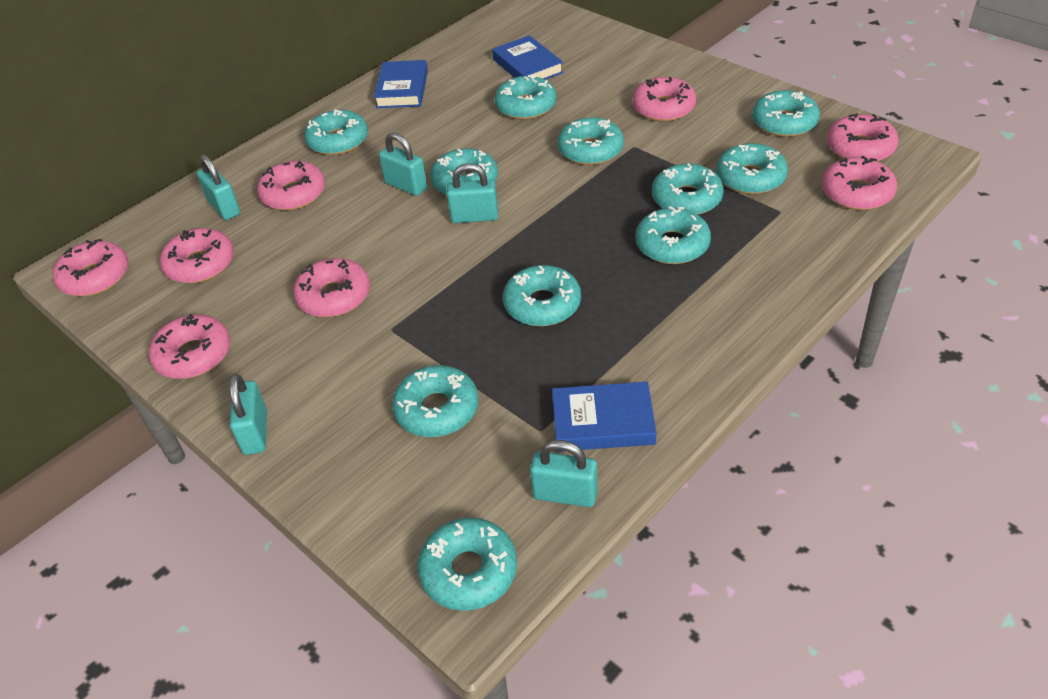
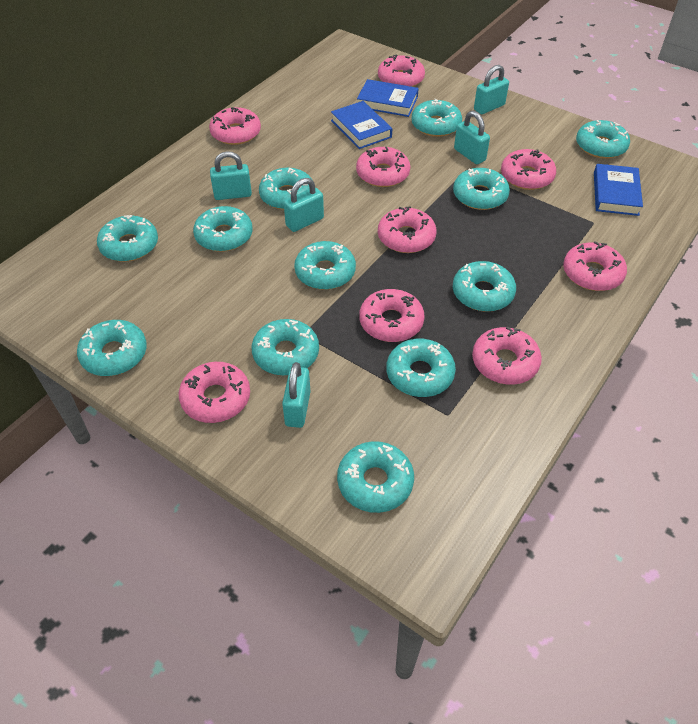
pink donut: [53,239,129,296] [148,314,231,379] [159,228,234,283] [257,161,325,210] [293,258,370,317] [632,77,696,122] [822,156,897,210] [827,113,899,161] = 8 -> [179,362,250,423] [209,107,261,145] [356,147,410,187] [359,289,425,342] [378,54,425,87] [378,206,437,253] [472,326,542,385] [501,149,556,190] [563,241,627,291] = 9
turquoise donut: [304,109,368,155] [392,365,479,437] [417,517,517,611] [430,148,498,195] [494,75,557,120] [503,265,581,326] [558,117,624,165] [635,206,711,264] [652,163,724,215] [716,143,788,194] [752,90,820,137] = 11 -> [77,320,147,376] [97,215,158,262] [193,206,253,252] [252,319,319,375] [259,167,313,210] [294,241,356,290] [337,441,414,513] [386,339,456,397] [411,99,462,137] [453,168,510,210] [453,261,516,312] [576,120,630,159] = 12

